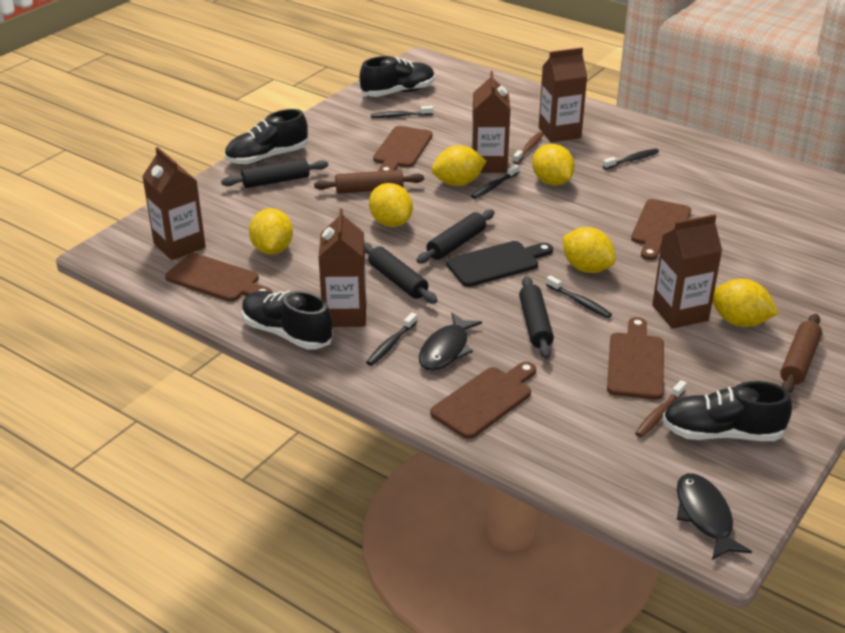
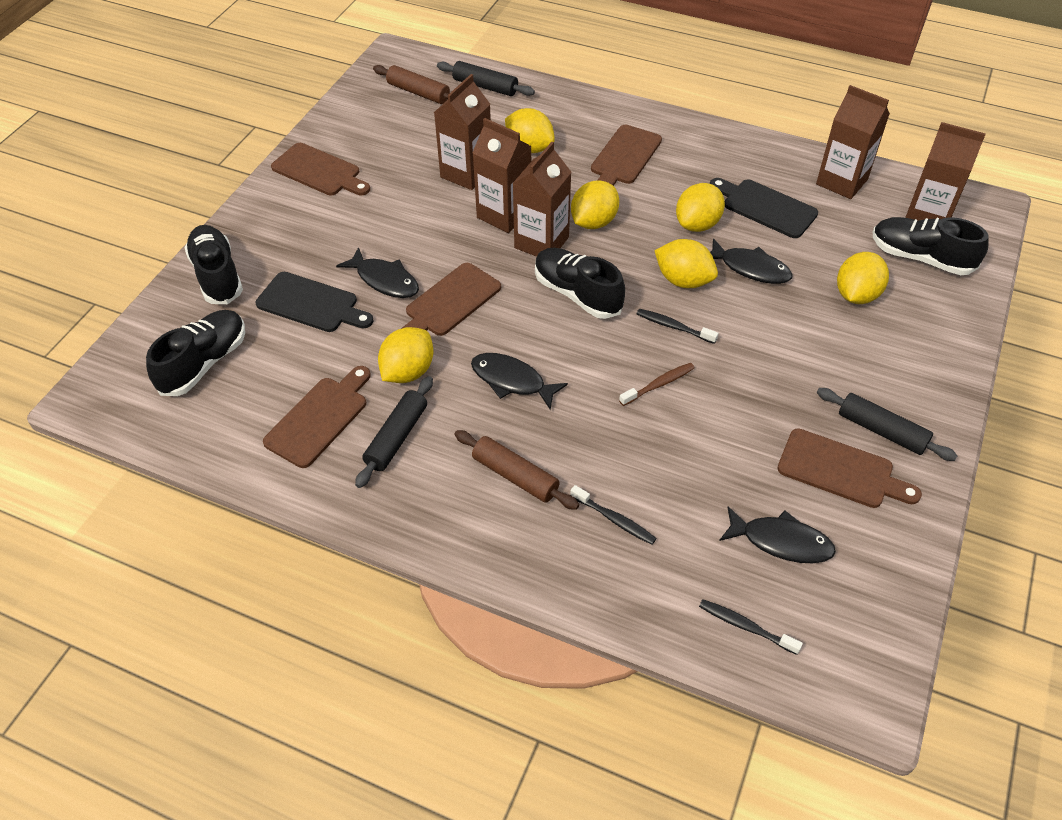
black cutting board: [446,241,553,287] = 1 -> [256,272,374,332] [710,178,818,238] = 2
black fish: [419,313,482,371] [677,473,752,560] = 2 -> [336,247,419,298] [471,353,568,410] [710,238,793,284] [719,507,836,563] = 4
black rolling pin: [221,158,328,188] [364,243,438,304] [417,209,495,263] [519,276,554,359] = 4 -> [355,376,433,488] [437,61,535,96] [817,388,957,461] = 3
black toothbrush: [366,312,418,366] [371,106,433,118] [471,164,520,199] [546,275,612,318] [603,149,659,169] = 5 -> [570,485,657,545] [636,309,718,344] [699,599,803,655] = 3
brown toothbrush: [512,132,544,164] [635,380,687,437] = 2 -> [619,363,695,406] = 1

